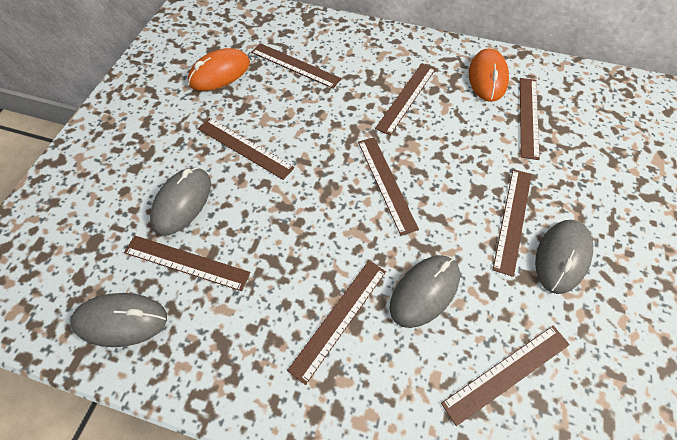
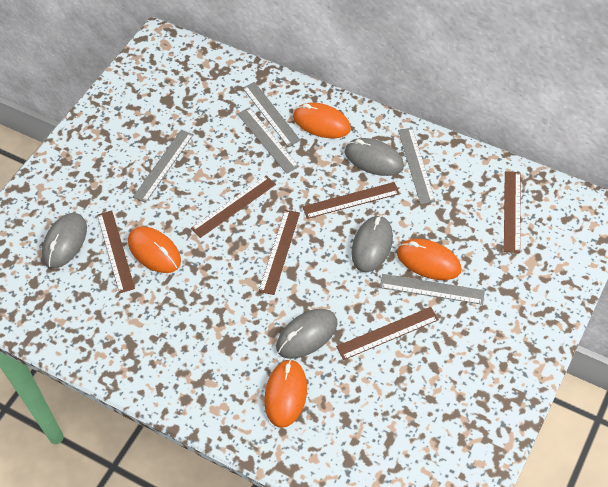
brown ruler: [124,236,251,291] [198,118,295,180] [251,43,341,88] [287,261,386,385] [358,137,419,236] [375,63,436,135] [441,326,570,426] [493,169,532,277] [520,78,540,160] = 9 -> [97,210,135,294] [191,175,276,238] [259,210,300,295] [302,182,400,219] [336,307,439,360] [504,171,520,253] = 6
grey ruler: none = 0 -> [133,130,194,203] [237,107,299,174] [243,82,301,147] [380,274,485,305] [398,128,436,204] = 5
orange mouse: [188,48,250,91] [469,49,509,102] = 2 -> [128,226,181,273] [264,359,307,428] [293,103,351,138] [397,239,462,280] = 4

